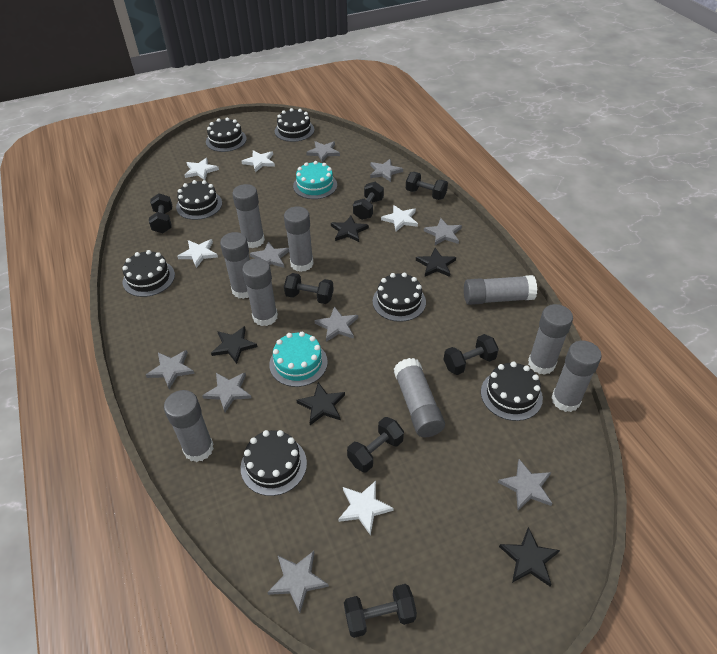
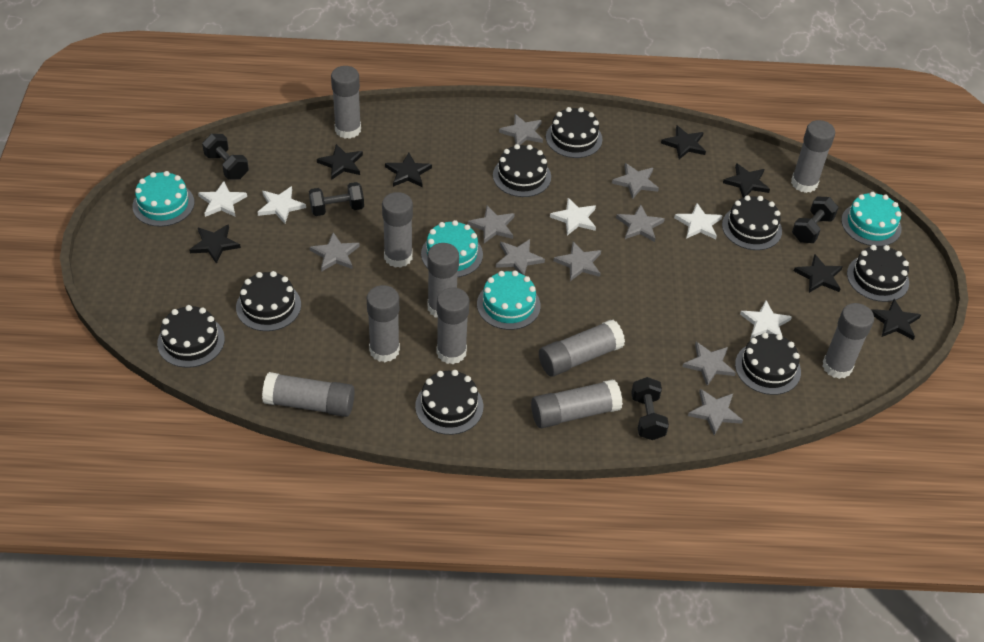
black cake: [122,250,175,297] [176,180,222,220] [206,118,247,152] [241,430,307,496] [275,108,314,142] [373,273,426,322] [481,362,543,421] = 7 -> [157,305,225,368] [236,271,301,331] [415,370,483,435] [493,144,551,197] [546,107,603,158] [722,195,782,250] [735,333,801,395] [847,245,909,302] = 8
black dumbbell: [149,193,172,233] [284,273,334,304] [344,584,417,638] [347,417,404,472] [353,182,384,220] [406,172,448,200] [443,334,499,375] = 7 -> [202,134,249,179] [309,182,364,216] [631,377,669,440] [792,196,839,243] = 4
black star: [211,326,257,364] [296,382,345,425] [331,216,369,242] [416,248,456,277] [499,527,560,586] = 5 -> [189,224,241,264] [317,144,363,180] [385,153,432,187] [661,125,706,159] [723,163,770,198] [794,254,843,293] [871,299,921,340] = 7
grey glue stick: [164,390,214,462] [220,232,250,299] [232,184,265,248] [242,258,278,326] [284,206,314,272] [394,358,445,437] [464,275,537,305] [528,304,573,375] [551,341,602,412] = 9 -> [262,372,355,417] [331,66,361,139] [367,285,400,362] [382,192,413,268] [427,243,459,317] [436,287,469,364] [531,379,623,428] [539,320,625,377] [791,120,835,193] [823,303,874,379] = 10
turquoise cake: [269,332,328,387] [293,161,337,199] = 2 -> [133,171,194,227] [421,220,483,277] [477,271,541,330] [841,192,902,246] = 4

